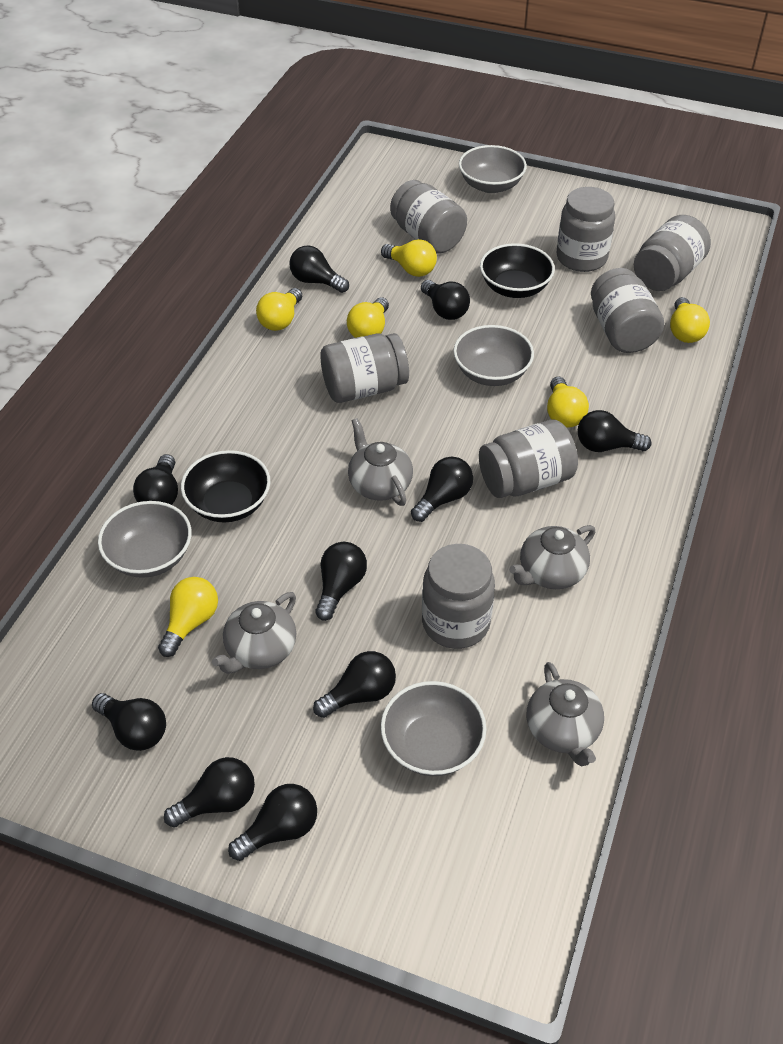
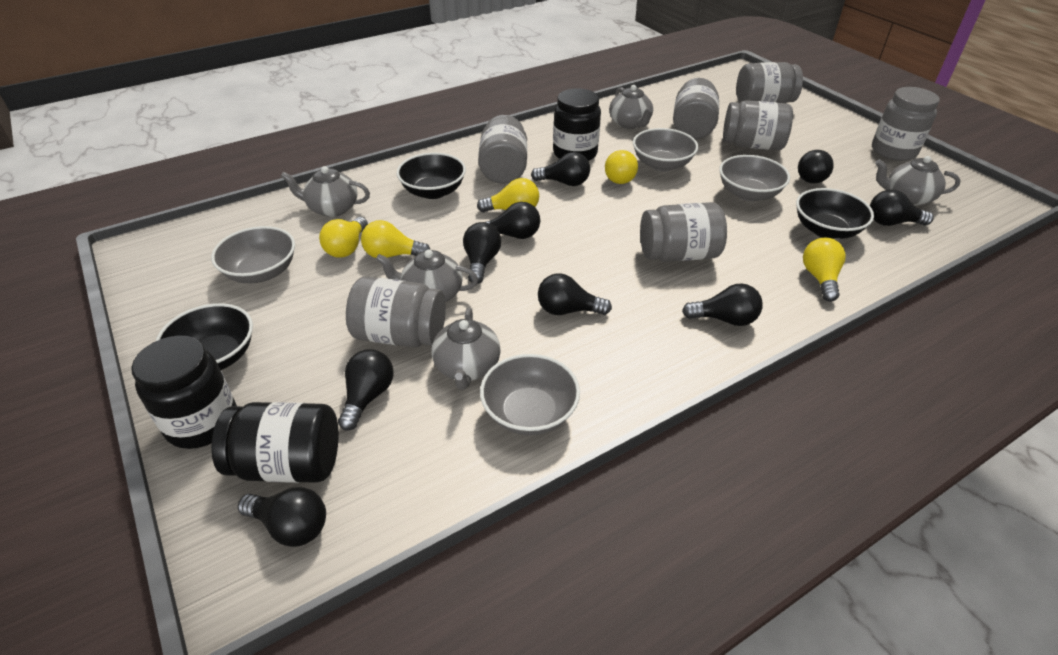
black bowl: [181,450,270,522] [480,243,555,298] = 2 -> [155,303,253,370] [396,153,466,199] [796,188,874,239] = 3
black jar: none = 0 -> [131,335,237,449] [211,402,338,483] [553,88,601,161] = 3
black light bulb: [92,693,166,751] [133,454,178,505] [164,757,255,828] [228,784,317,861] [289,245,349,293] [313,651,396,718] [315,542,367,621] [411,457,473,522] [421,280,470,320] [578,410,651,452] = 10 -> [238,487,326,547] [338,349,394,431] [463,222,501,284] [485,202,540,239] [531,152,590,186] [538,273,612,315] [682,283,763,326] [798,150,834,184] [870,189,934,226] = 9
grey teapot: [212,592,296,674] [348,418,413,506] [509,525,595,589] [527,662,604,766] = 4 -> [281,166,370,217] [376,250,478,302] [432,307,501,390] [609,85,653,129] [875,156,961,206] = 5
yellow light bulb: [158,577,218,657] [256,288,302,331] [347,297,389,338] [381,239,437,277] [547,377,589,428] [670,297,710,343] = 6 -> [319,217,368,258] [361,220,430,258] [477,178,539,212] [605,150,638,184] [803,238,846,302] = 5

